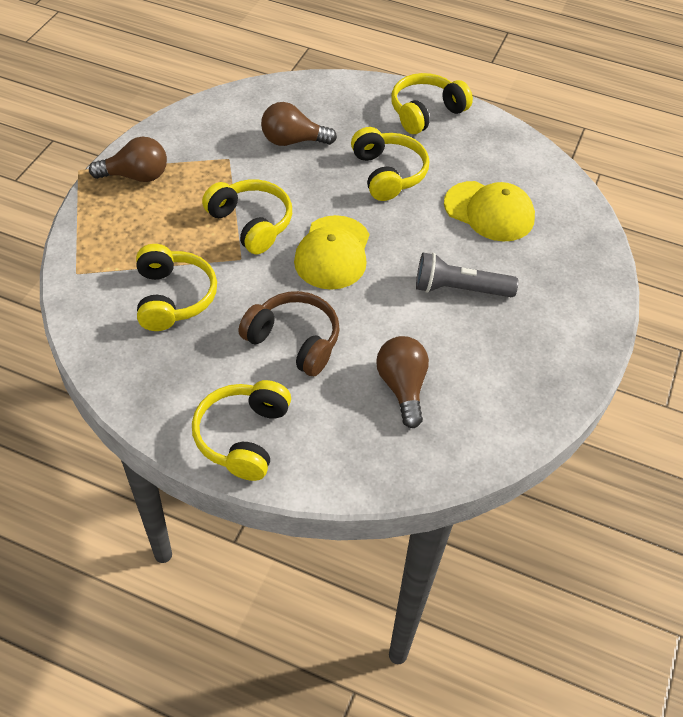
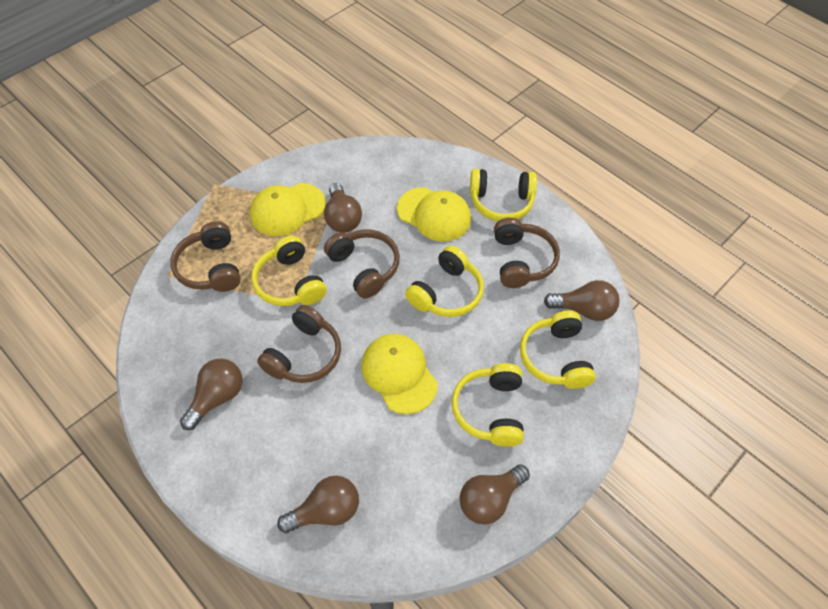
brown headphones: [238,291,340,377] = 1 -> [170,221,241,292] [257,305,341,383] [324,229,400,299] [494,218,560,288] = 4
brown light bulb: [89,137,167,182] [261,102,337,146] [376,336,429,428] = 3 -> [180,359,243,430] [277,476,359,533] [324,183,362,233] [460,465,530,525] [544,280,620,321] = 5
grey flashlight: [416,253,518,297] = 1 -> none = 0
yellow cap: [294,215,369,290] [444,181,535,242] = 2 -> [250,183,326,236] [361,334,438,414] [397,187,471,242] = 3

